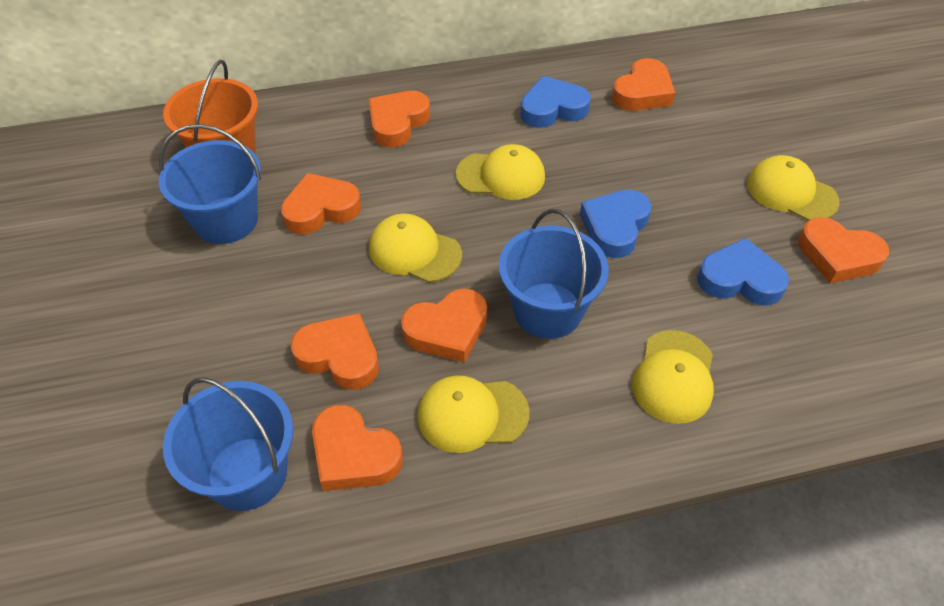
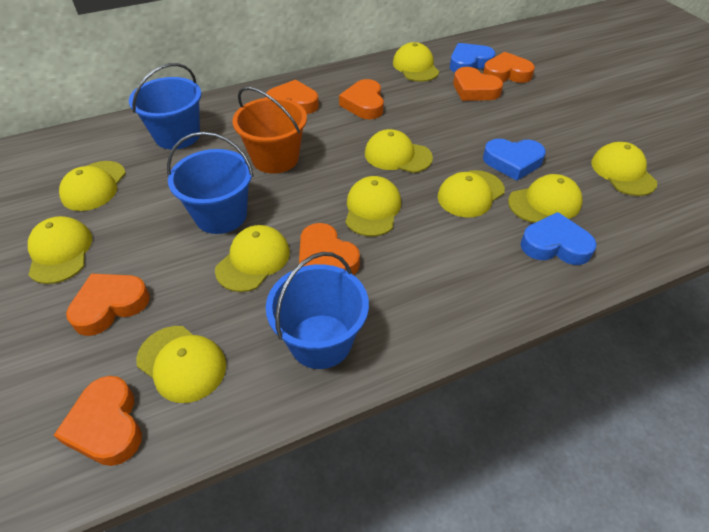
yellow cap: [369,213,462,283] [417,375,529,453] [456,144,545,200] [632,330,714,424] [747,155,839,221] = 5 -> [28,216,92,284] [59,161,126,211] [136,326,226,403] [215,225,290,292] [345,176,401,236] [365,129,433,173] [393,42,439,82] [437,170,505,218] [508,174,583,223] [591,142,657,196] = 10

